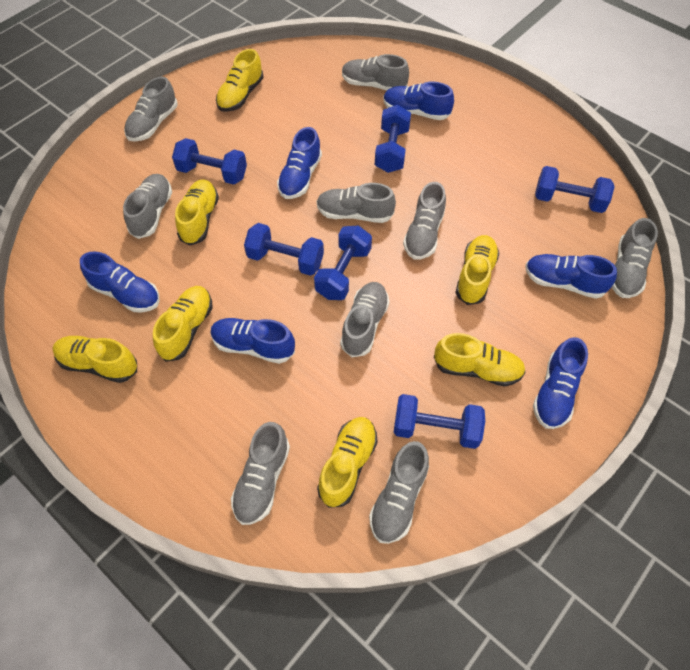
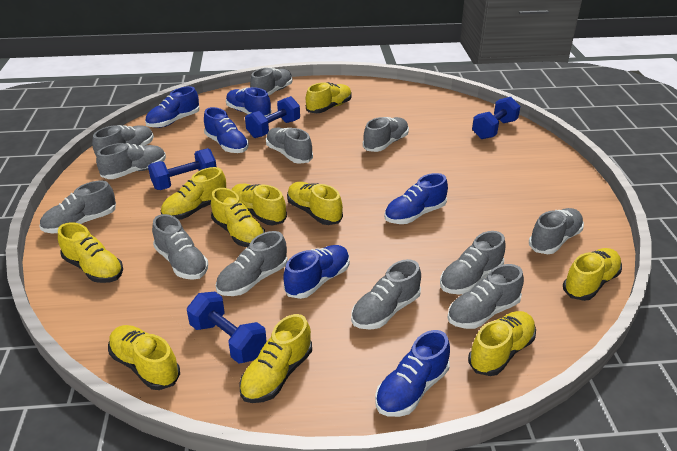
blue dumbbell: [172,138,247,185] [244,223,324,276] [314,225,372,300] [375,105,411,173] [393,394,485,449] [535,166,615,213] = 6 -> [148,148,216,190] [187,292,267,364] [245,96,300,138] [472,97,520,139] = 4
grey shoe: [123,174,172,239] [124,77,178,142] [231,422,290,525] [316,183,396,223] [340,282,390,357] [342,54,409,90] [369,441,429,544] [403,182,446,260] [612,218,658,298] = 9 -> [39,180,116,233] [92,125,154,157] [96,143,166,179] [152,214,208,280] [215,231,288,296] [250,67,293,96] [266,128,313,164] [351,259,421,330] [363,117,409,152] [440,231,506,294] [447,264,524,329] [529,208,584,254] = 12
yellow shoe: [52,336,137,383] [153,286,212,362] [175,180,219,246] [216,49,264,112] [317,417,378,508] [434,333,526,387] [455,235,499,305] = 7 -> [58,222,123,283] [108,325,180,390] [161,167,226,220] [211,188,265,247] [231,184,287,225] [239,314,312,403] [287,182,343,225] [306,82,352,113] [468,311,536,376] [563,248,622,301] = 10

